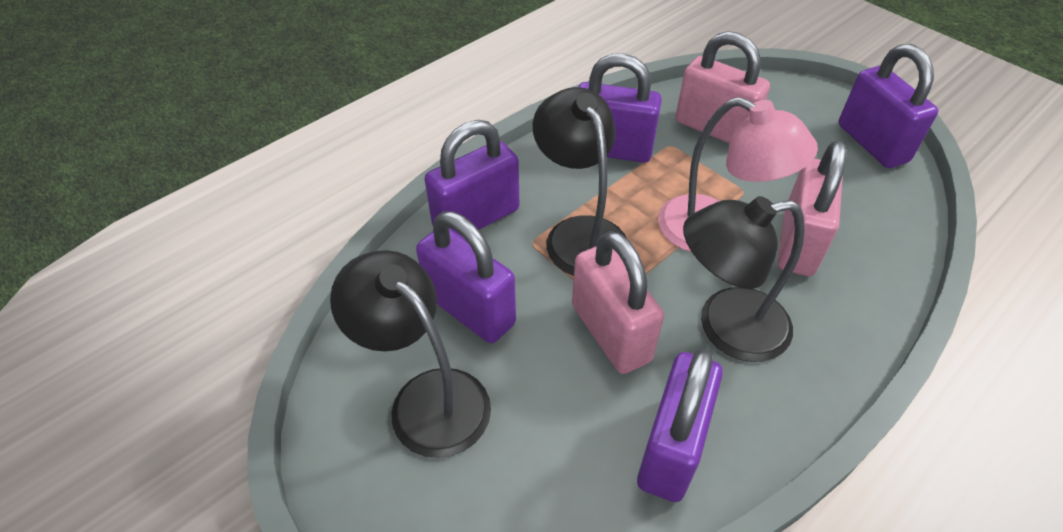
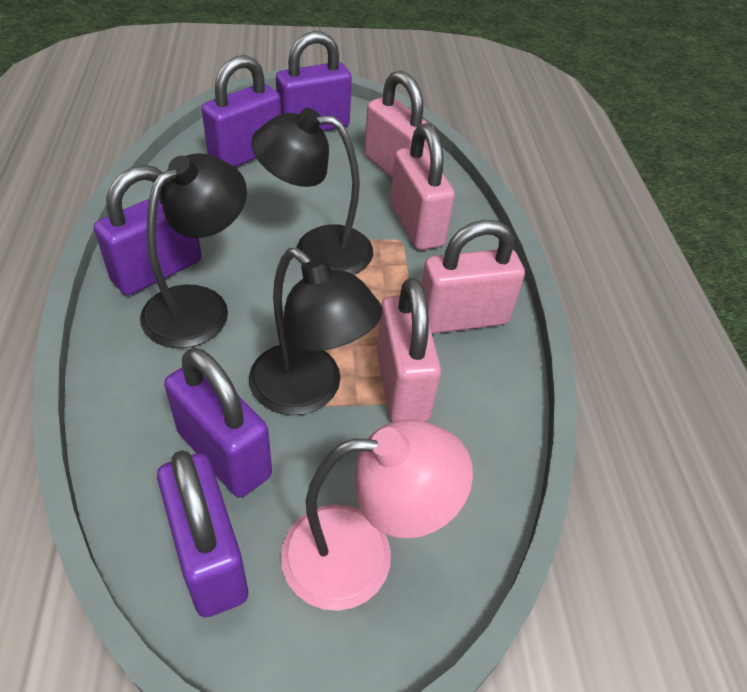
pink padlock: [572,231,664,374] [675,31,770,144] [778,141,846,276] = 3 -> [364,70,431,178] [376,278,441,422] [390,123,455,250] [422,220,525,334] = 4

